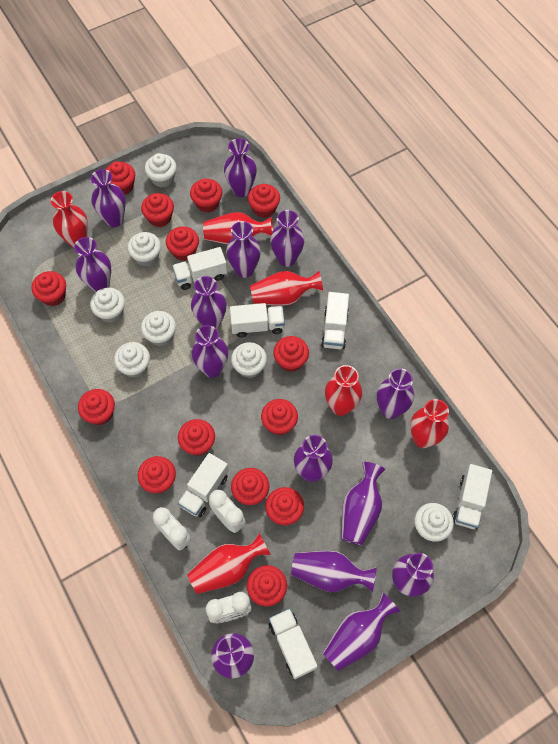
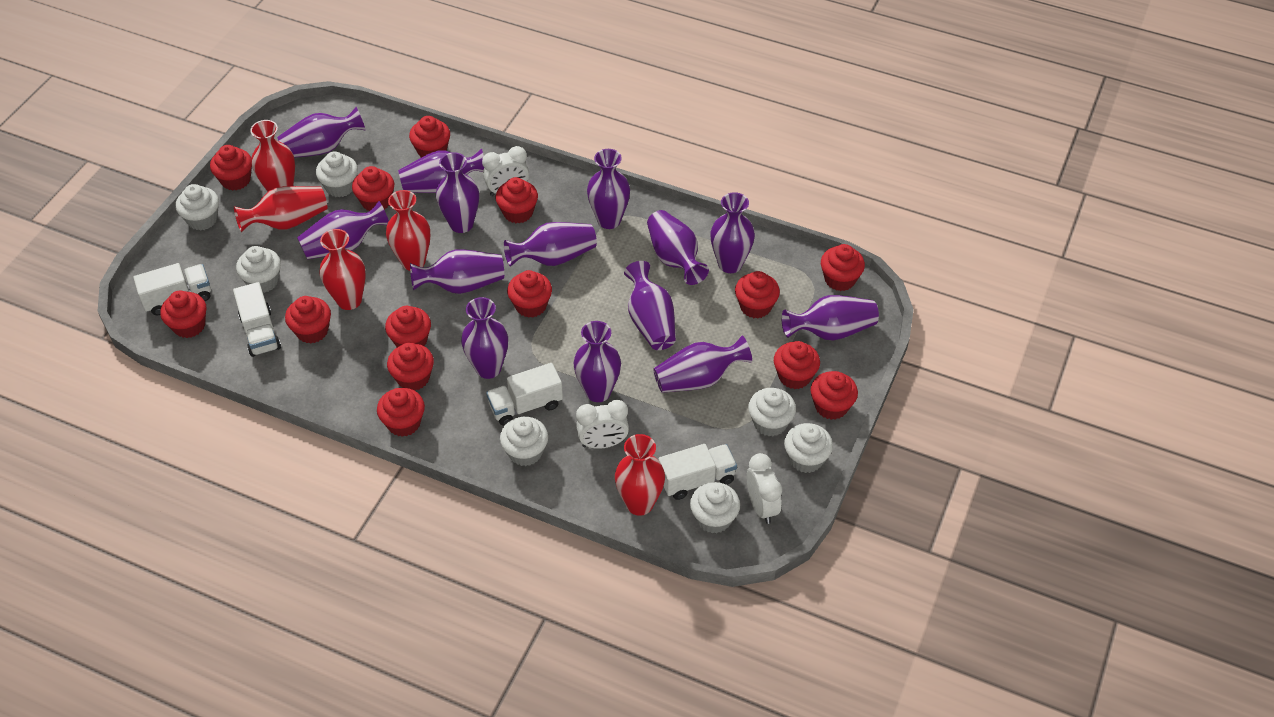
red vase: [51,191,88,248] [187,533,271,594] [203,212,273,245] [250,271,323,306] [325,365,362,416] [410,399,449,448] = 6 -> [234,186,327,232] [250,120,295,192] [320,229,366,310] [386,190,430,271] [615,434,665,516] = 5
white truck: [172,247,227,290] [178,453,229,517] [230,303,285,338] [269,608,317,679] [321,292,349,349] [452,464,492,529] = 6 -> [133,263,211,316] [233,282,281,357] [486,363,563,426] [658,444,737,500] = 4

